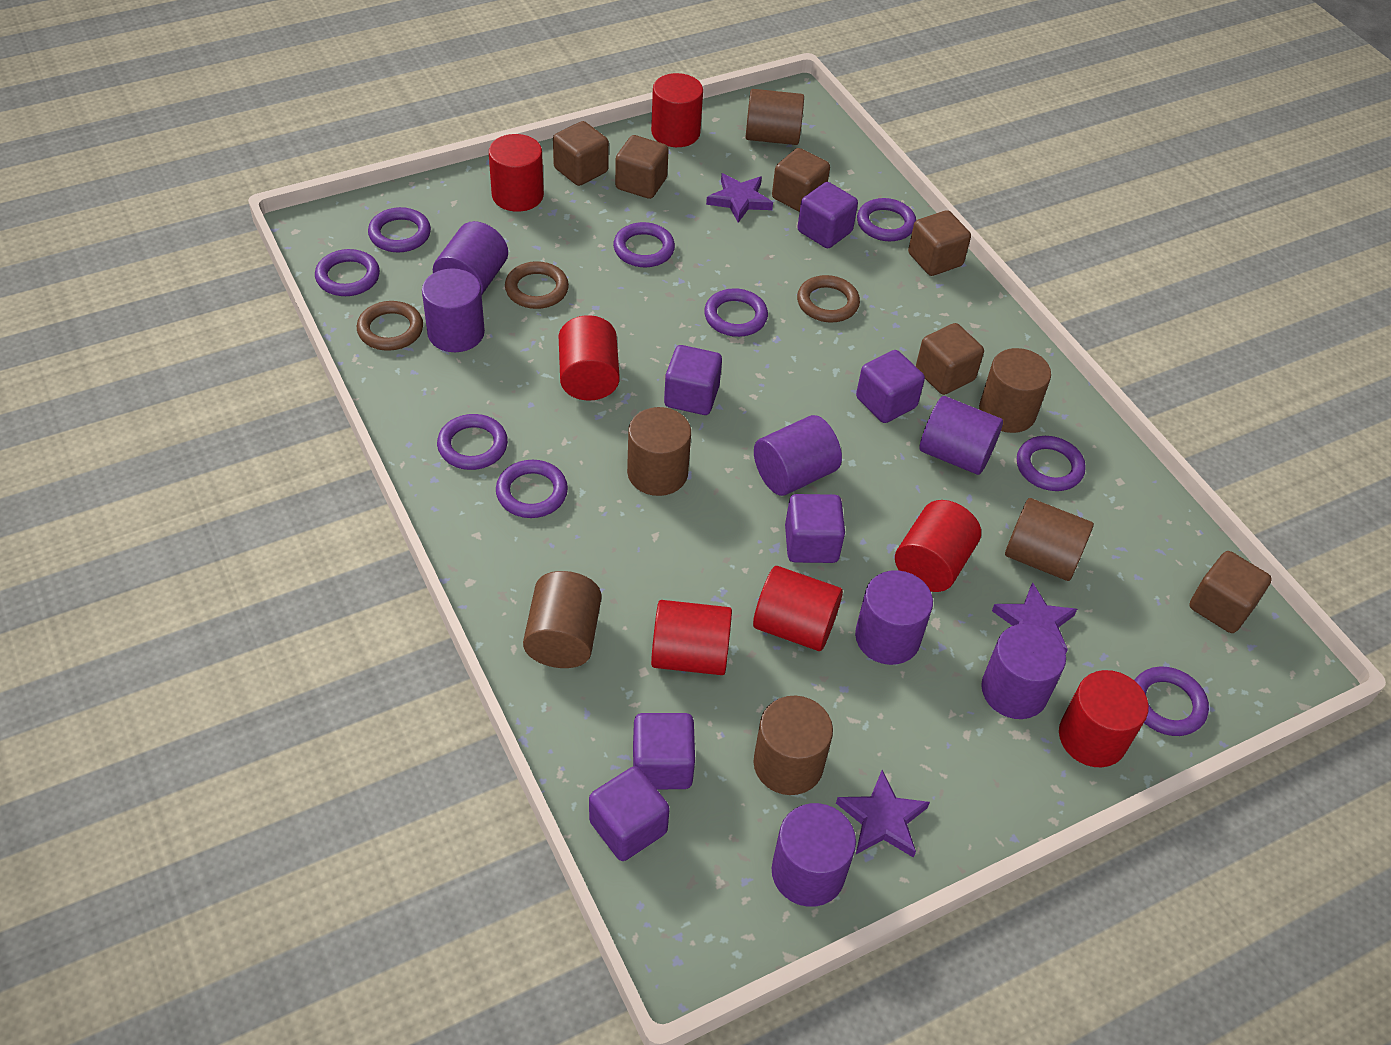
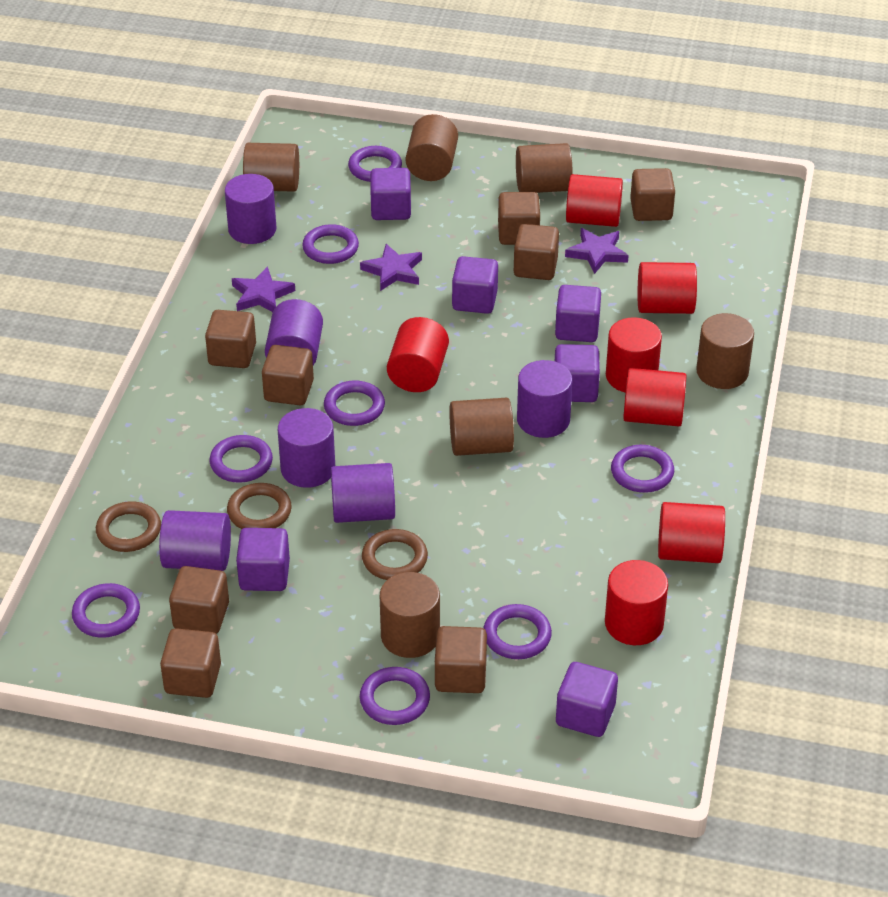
brown cube: [553,121,609,186] [615,135,669,199] [772,148,830,212] [908,210,971,276] [916,323,984,395] [1189,551,1272,633] = 6 -> [160,628,221,698] [169,566,229,634] [205,310,256,368] [262,345,314,405] [435,626,487,693] [498,192,540,245] [514,224,559,280] [630,168,675,221] = 8
purple cylinder: [422,268,485,352] [433,221,508,294] [754,415,842,496] [772,803,856,907] [855,570,933,665] [919,396,1003,475] [981,623,1066,719] = 7 -> [159,510,231,571] [225,174,277,244] [265,299,323,365] [278,408,335,488] [331,463,395,523] [517,360,573,438] = 6
purple ring: [315,249,380,296] [368,207,431,252] [437,414,508,470] [496,460,568,518] [613,222,675,267] [704,288,768,337] [857,198,916,241] [1017,436,1086,491] [1134,667,1209,736] = 9 -> [72,583,140,638] [209,435,273,483] [302,224,359,264] [324,380,385,426] [348,146,402,182] [360,667,430,725] [483,604,552,659] [611,445,674,493] = 8

